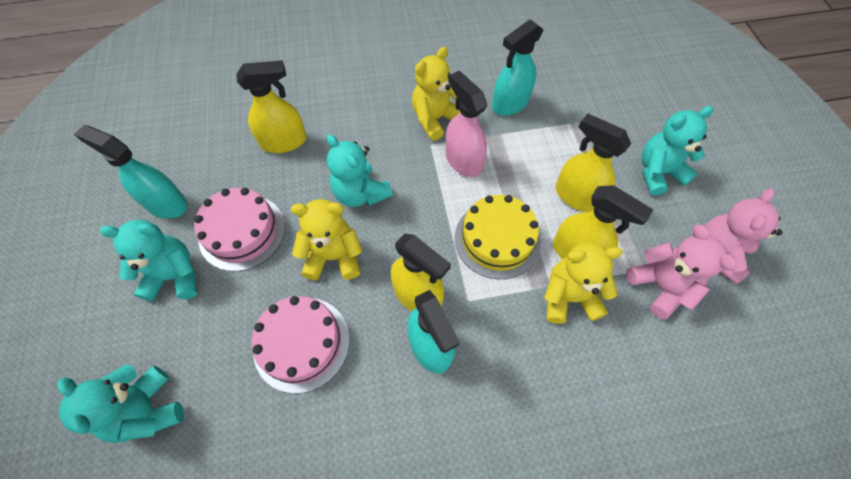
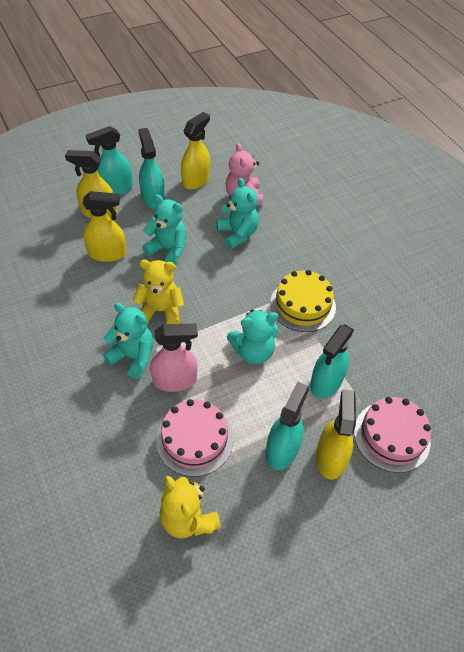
pink teddy bear: [626,224,736,319] [704,188,783,284] = 2 -> [226,143,263,206] = 1
turquoise spray bottle: [74,125,188,219] [407,290,460,373] [492,19,543,116] = 3 -> [86,126,133,196] [138,128,165,209] [266,381,309,470] [310,324,354,398] = 4
yellow teddy bear: [291,199,363,280] [412,47,460,141] [544,243,623,324] = 3 -> [132,260,184,324] [160,476,221,538] = 2

